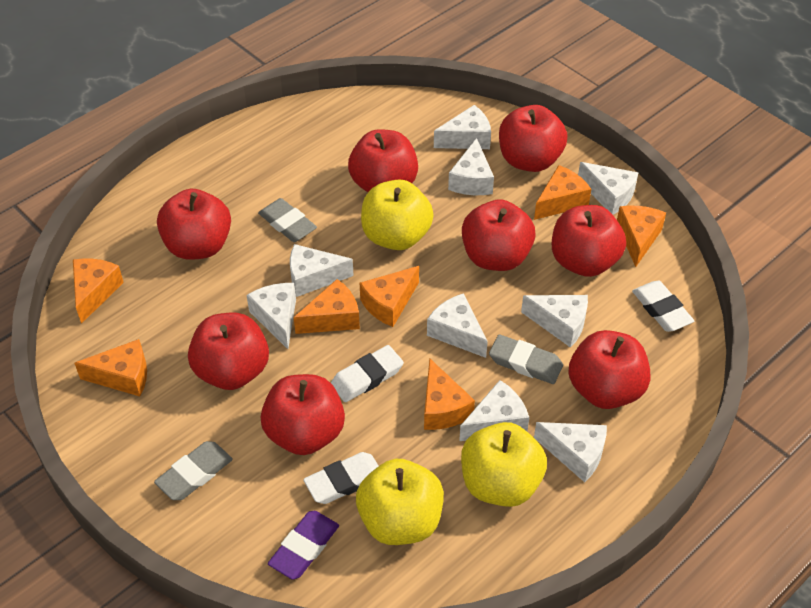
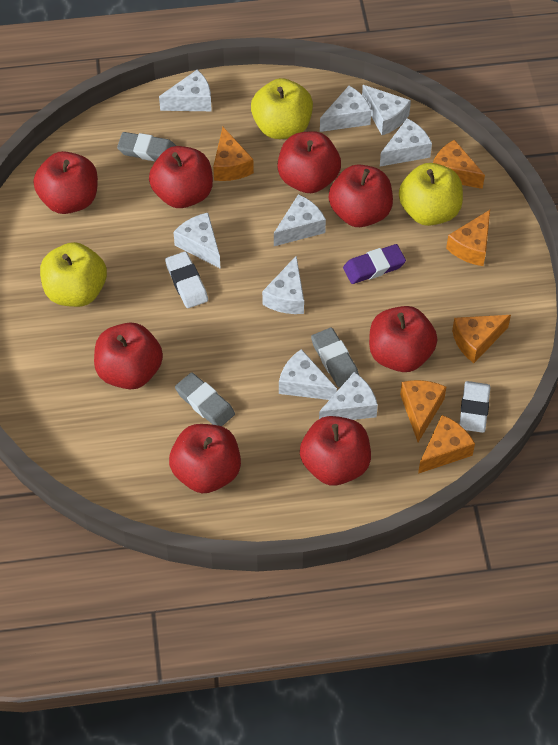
orange cheese: [73,259,124,324] [74,339,147,396] [294,279,360,334] [360,266,419,327] [424,359,475,430] [534,165,591,220] [617,206,666,267] = 7 -> [213,127,254,181] [400,380,446,442] [418,415,475,474] [433,140,485,189] [446,210,490,266] [452,315,511,363] = 6
white eraser: [303,452,378,504] [331,345,404,402] [632,281,694,332] = 3 -> [165,251,208,308] [459,381,491,433] = 2

